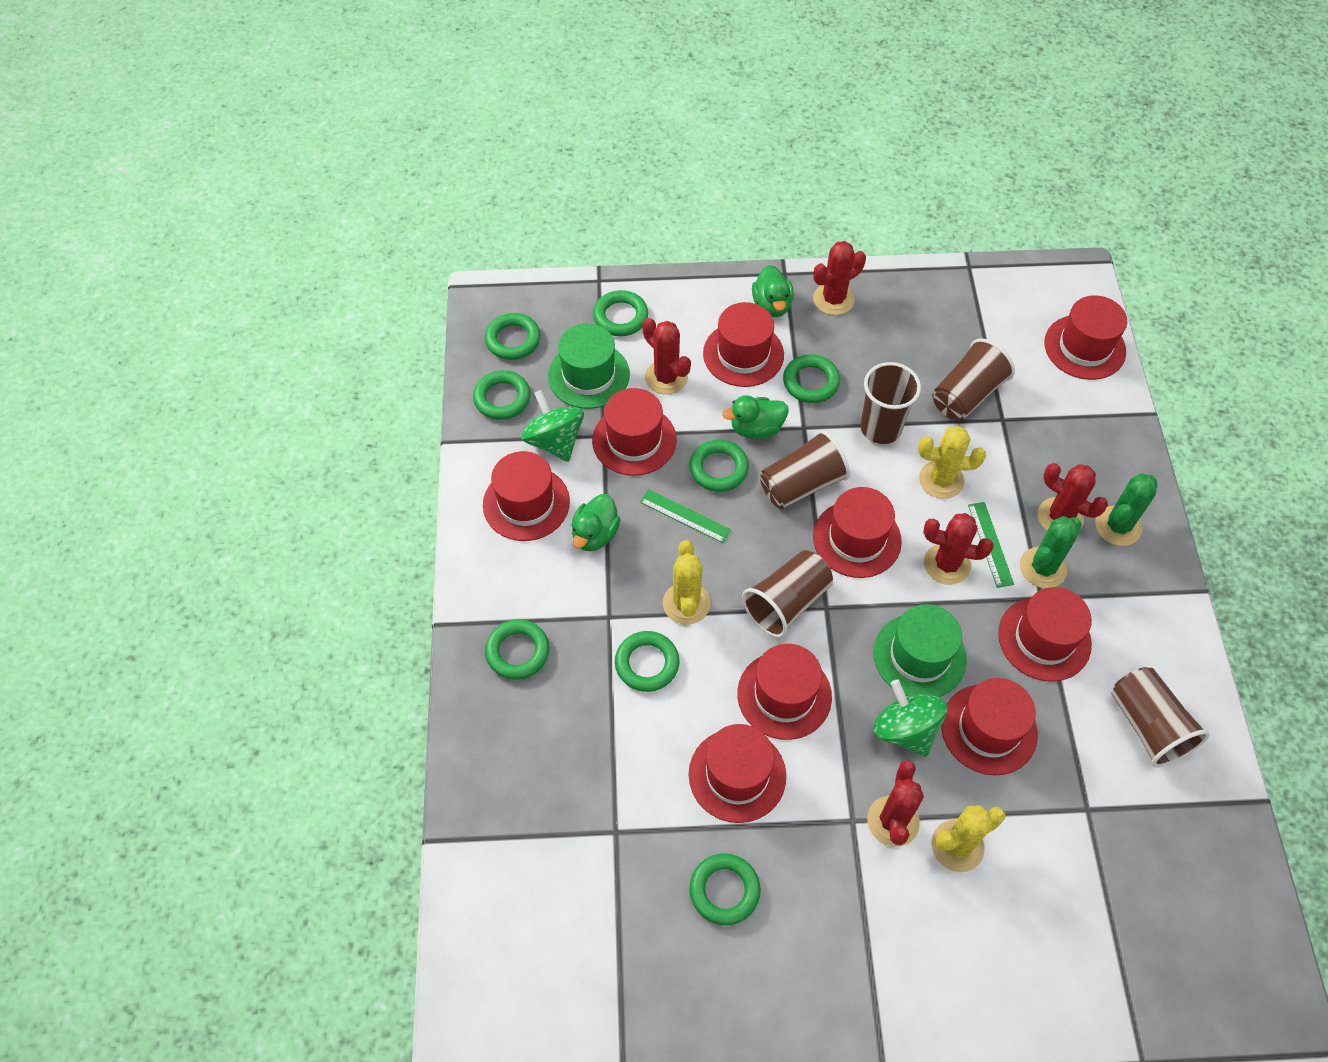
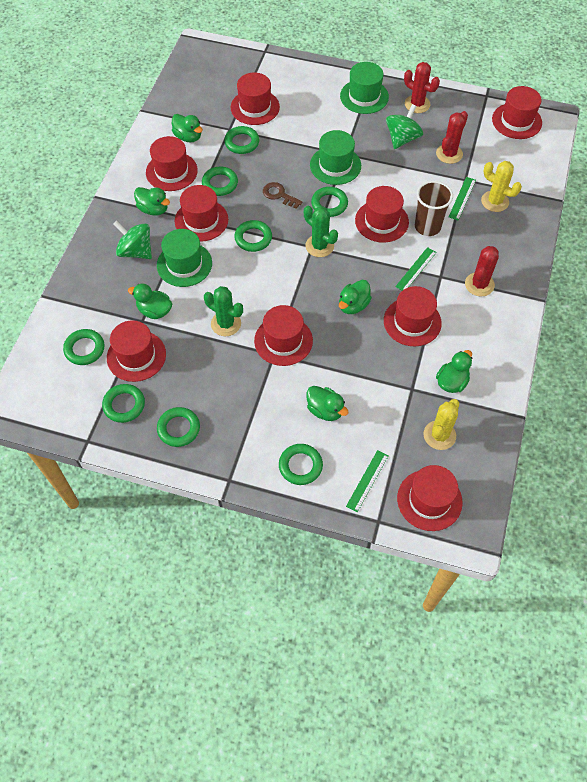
brown cup: [742,550,833,638] [760,430,850,509] [860,362,921,444] [932,339,1015,421] [1111,667,1210,767] = 5 -> [415,181,453,236] = 1
brown key: none = 0 -> [263,182,303,209] = 1
green duck: [572,494,621,551] [722,395,788,439] [752,265,794,317] = 3 -> [128,284,172,319] [134,187,170,216] [172,114,203,142] [307,386,349,421] [339,280,372,314] [436,350,472,393] = 6
green hat: [548,323,630,409] [873,604,967,697] = 2 -> [157,229,212,287] [310,130,361,185] [340,62,389,114] = 3
green ruler: [640,489,731,543] [968,502,1014,588] = 2 -> [346,450,389,512] [395,247,437,291] [449,177,476,221] = 3
red cactus: [642,318,691,395] [813,241,866,315] [867,760,924,847] [923,513,994,585] [1038,463,1108,531] = 5 -> [404,62,440,113] [436,111,468,164] [465,246,499,297] = 3
yellow cactus: [663,540,711,625] [918,426,986,499] [931,805,1005,872] = 3 -> [423,399,459,450] [481,161,522,212] = 2

